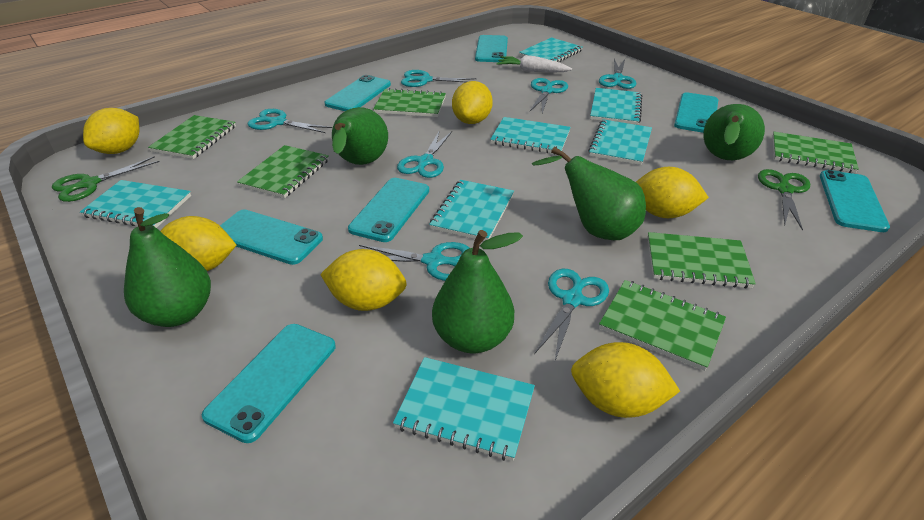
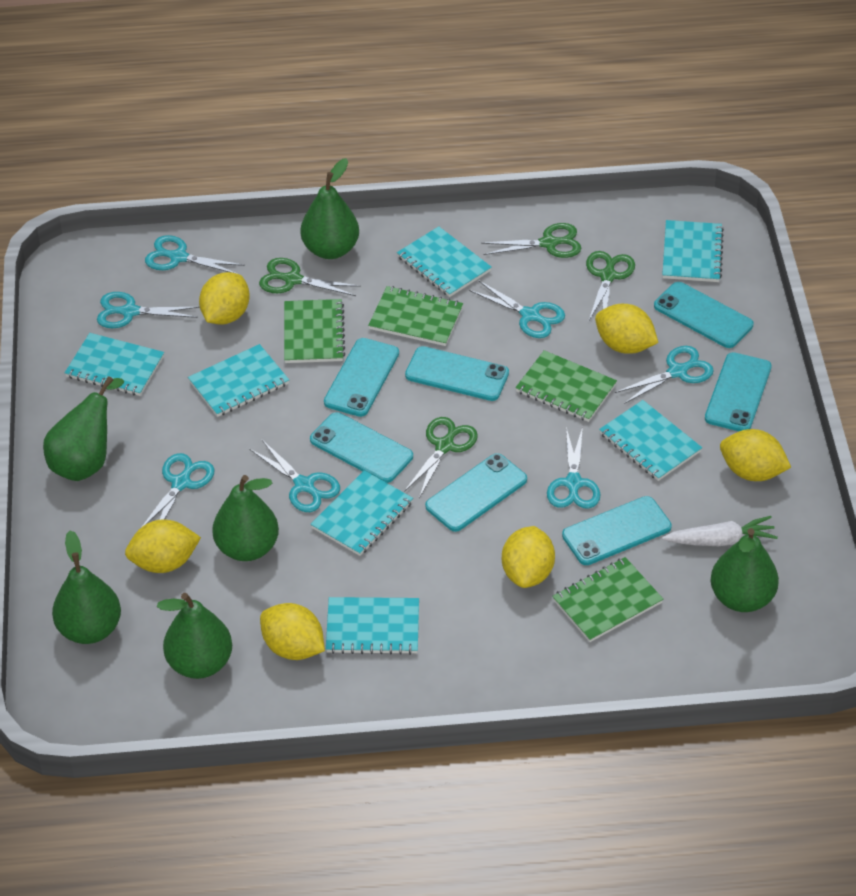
green notebook: [148,115,236,159] [237,145,329,198] [373,88,446,117] [599,280,726,371] [648,232,756,289] [773,132,859,173] = 6 -> [284,299,345,363] [368,286,463,346] [515,350,617,422] [552,557,663,642] = 4
green pear: [124,207,211,327] [332,107,388,165] [432,230,523,353] [532,146,646,240] [703,104,765,160] = 5 -> [43,376,124,481] [52,530,121,644] [157,593,232,679] [212,475,279,561] [301,158,359,259] [711,528,779,612] = 6
green scissors: [52,156,160,202] [758,169,810,230] = 2 -> [259,258,361,296] [404,417,478,498] [481,223,581,258] [586,251,635,320] = 4

